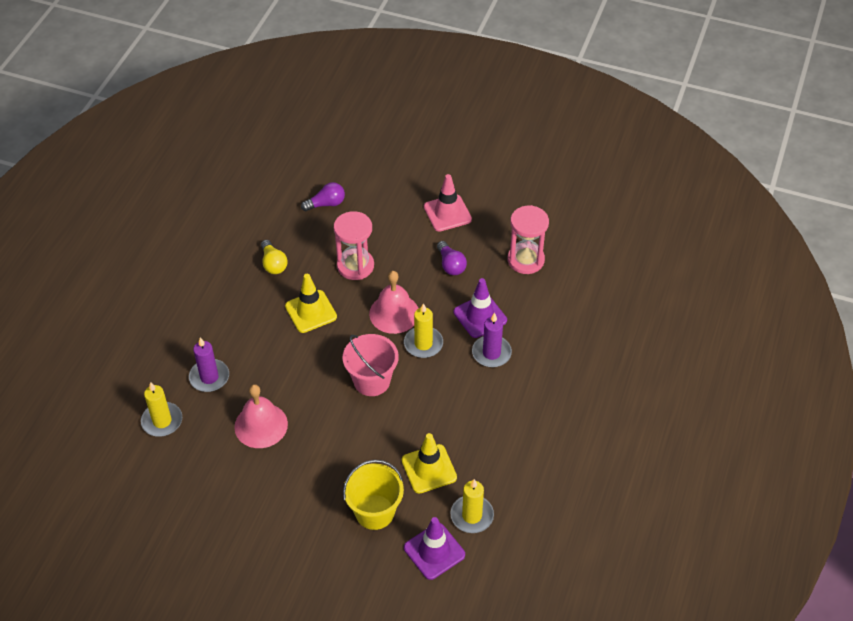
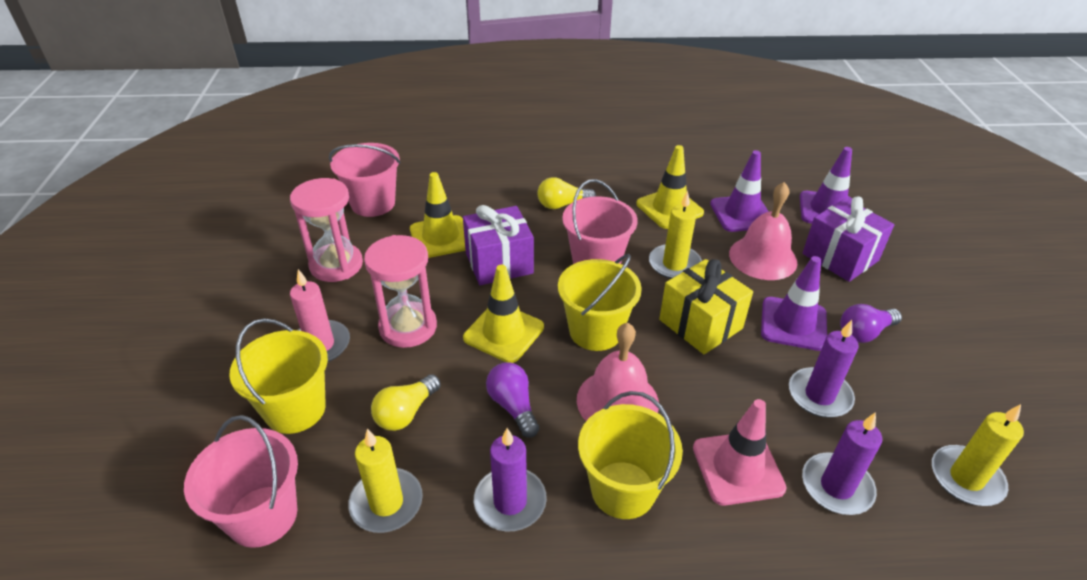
pink bucket: [343,334,399,396] = 1 -> [184,415,298,548] [329,143,401,217] [562,179,637,264] = 3
pink candle: none = 0 -> [290,269,350,362] = 1
purple candle: [189,338,229,392] [472,313,512,367] = 2 -> [474,428,547,532] [789,320,859,418] [802,412,882,515] = 3
purple gift: none = 0 -> [463,205,534,285] [802,196,894,282] = 2
purple traffic cone: [404,517,465,580] [454,278,507,338] = 2 -> [710,150,769,232] [761,256,827,351] [800,147,852,224] = 3
yellow bucket: [343,460,404,530] = 1 -> [229,318,328,434] [558,254,642,351] [578,391,683,519] = 3
yellow gift: none = 0 -> [659,259,753,354] = 1
yellow light bulb: [261,240,287,274] = 1 -> [371,374,441,431] [537,177,596,209] = 2
yellow traffic cone: [285,274,337,333] [402,433,457,494] = 2 -> [410,172,466,258] [463,265,544,363] [636,145,704,229] = 3

